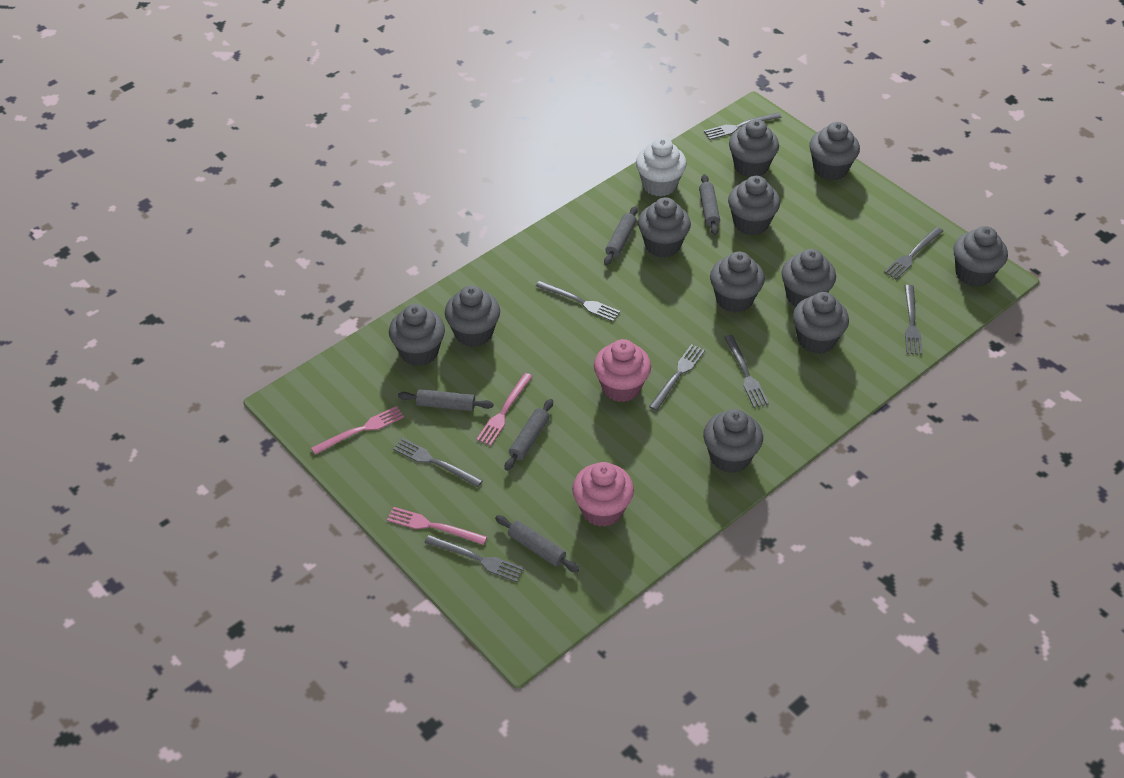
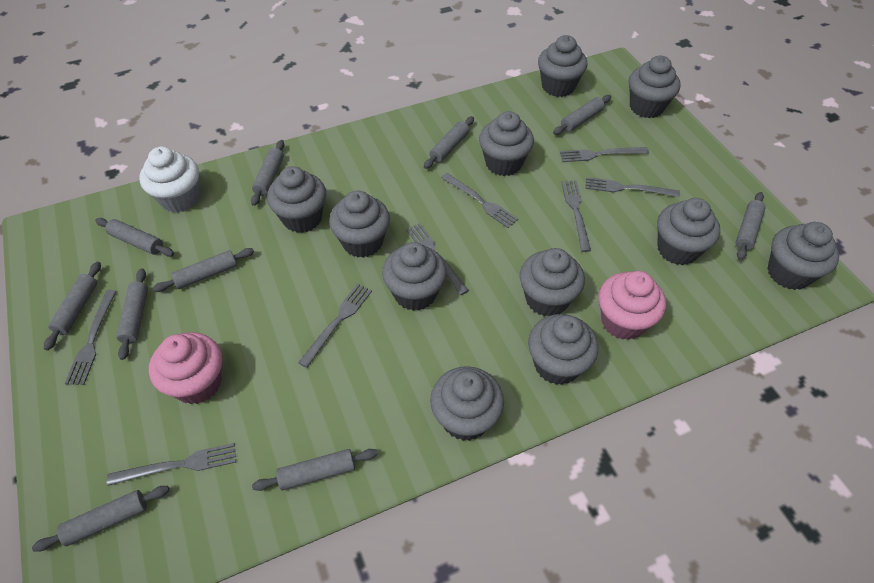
grey rolling pin: [398,389,493,411] [495,515,579,572] [505,399,553,471] [604,206,638,266] [699,174,720,235] = 5 -> [32,486,169,552] [44,262,101,351] [95,218,174,256] [116,268,148,360] [153,248,254,292] [251,140,284,206] [252,449,378,491] [424,116,474,169] [553,95,611,135] [736,192,765,260] = 10
pink fork: [311,406,404,455] [387,507,487,545] [477,373,533,446] = 3 -> none = 0

